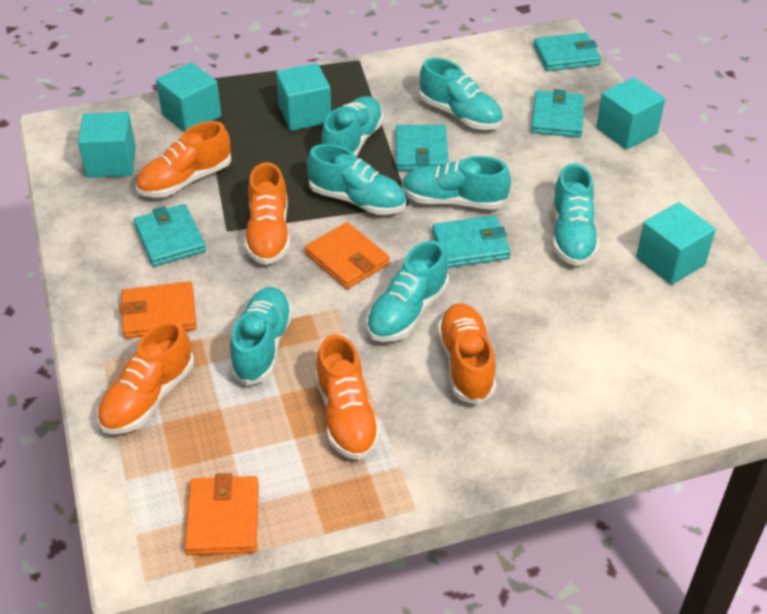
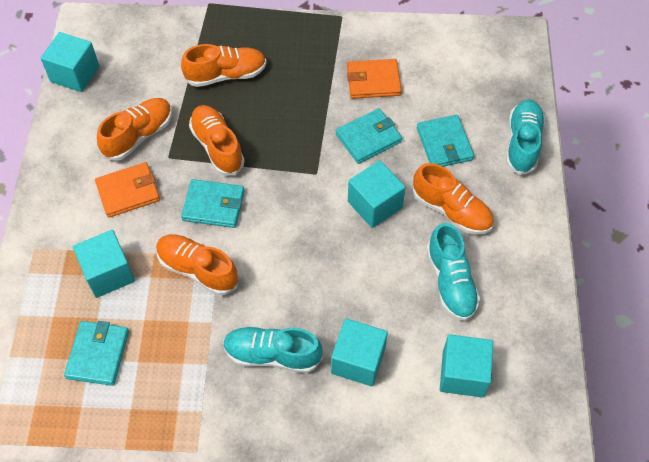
orange wallet: [119,281,197,339] [185,473,259,555] [305,222,390,289] = 3 -> [95,162,160,218] [347,59,402,99] = 2
turquoise shoe: [229,287,293,386] [307,144,407,215] [321,96,383,157] [366,241,449,342] [402,156,511,210] [419,58,503,130] [552,163,599,266] = 7 -> [223,327,323,373] [426,223,480,321] [506,99,545,175] = 3
turquoise wallet: [134,204,206,267] [396,125,449,171] [432,215,511,268] [531,89,584,138] [534,32,601,71] = 5 -> [64,321,129,386] [181,179,244,228] [336,108,402,164] [417,115,474,167] = 4

